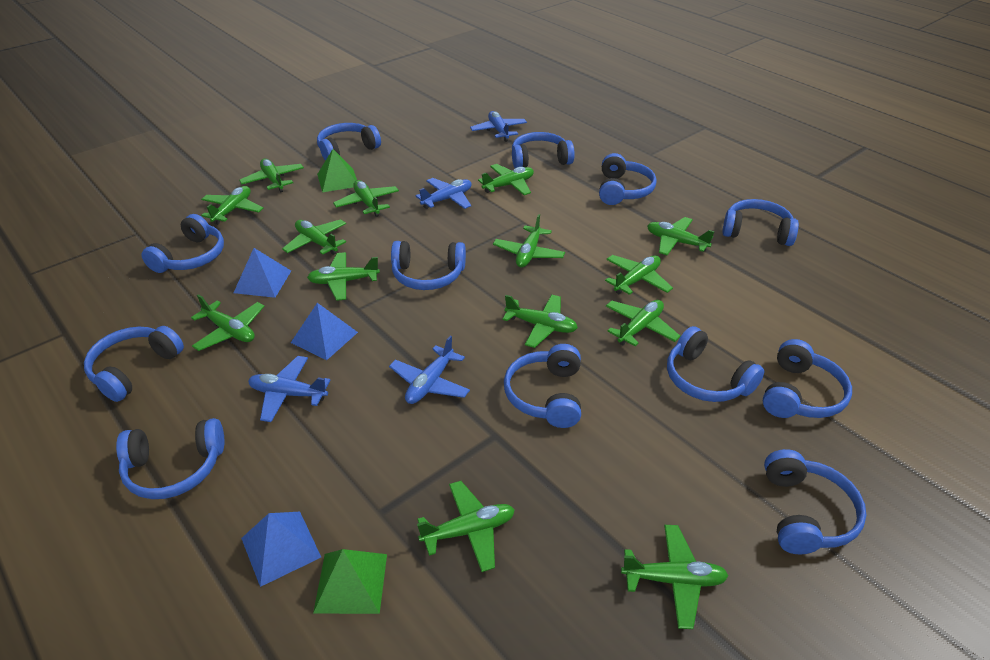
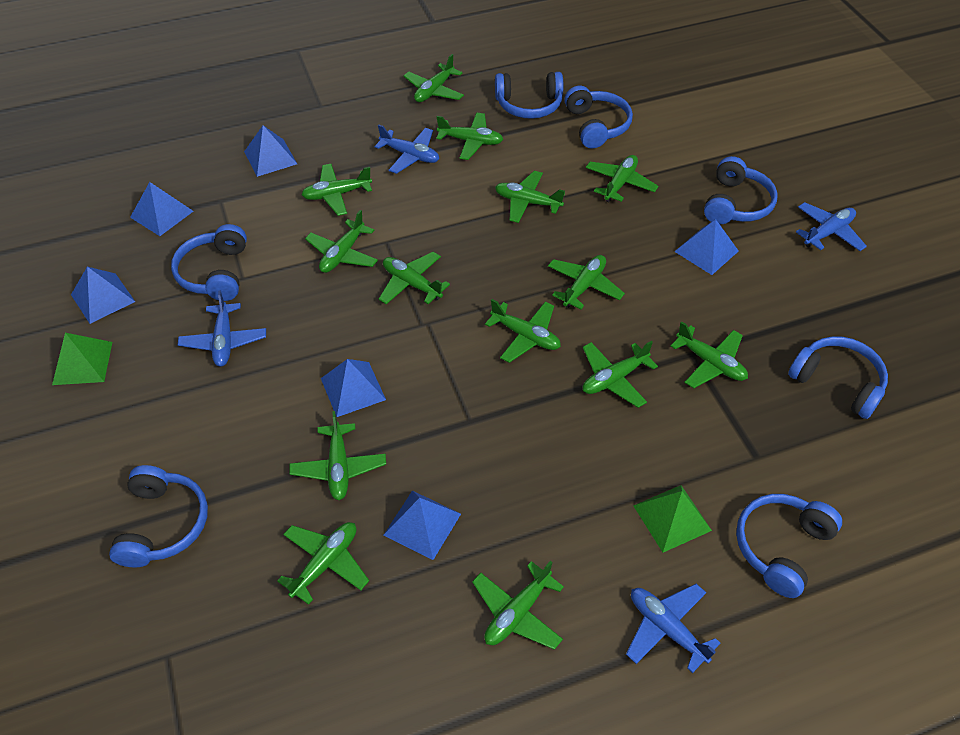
blue headphones: [84,326,184,402] [116,418,224,499] [141,214,224,273] [317,123,381,161] [391,241,466,290] [504,344,581,428] [512,132,575,168] [599,153,657,205] [667,326,764,402] [722,199,799,246] [763,339,852,418] [764,449,867,554] = 12 -> [109,465,208,567] [171,224,247,301] [495,72,563,119] [564,86,633,148] [704,156,778,224] [736,494,842,598] [788,336,888,419] = 7
blue pyramid: [234,248,291,298] [241,512,321,587] [291,303,358,360] = 3 -> [71,267,135,324] [130,182,193,236] [244,125,297,177] [321,359,386,417] [384,491,461,560] [674,219,739,275] = 6

